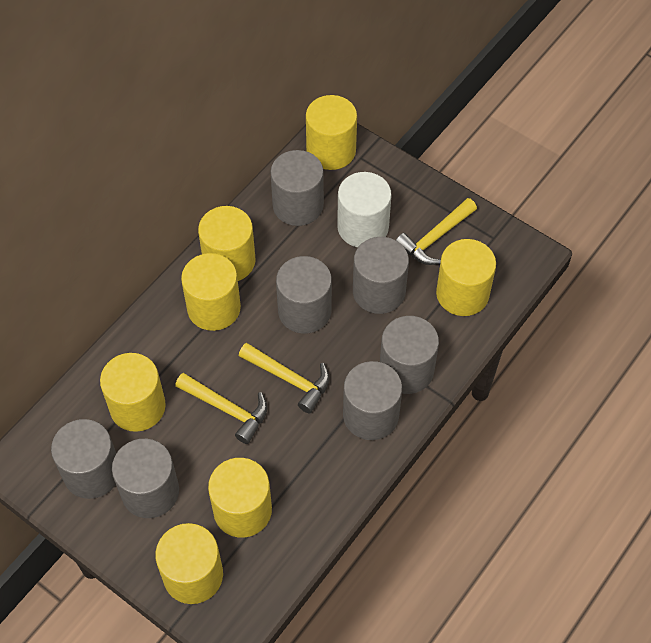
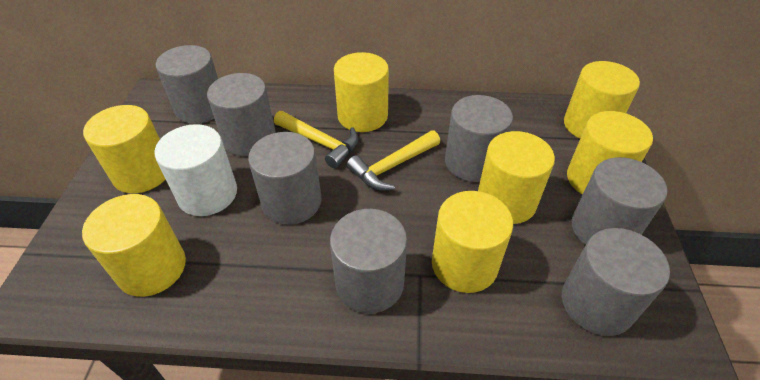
yellow hammer: [175,373,268,444] [239,343,330,413] [396,198,477,265] = 3 -> [274,111,358,168] [347,130,440,190] = 2

